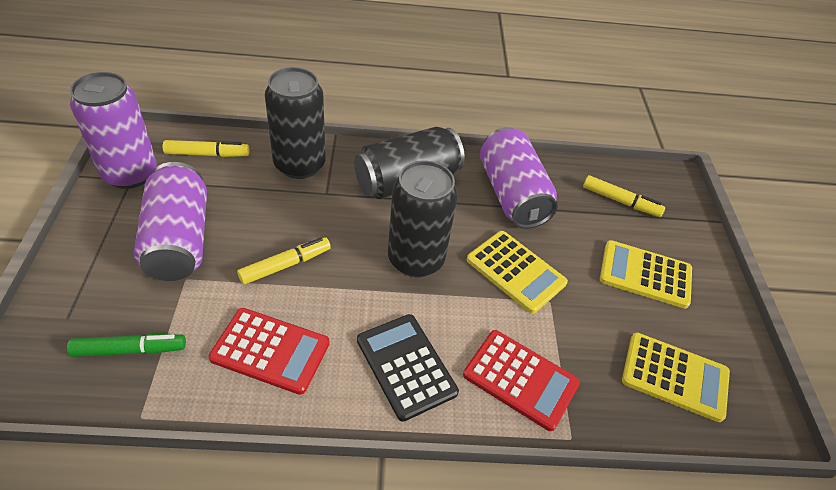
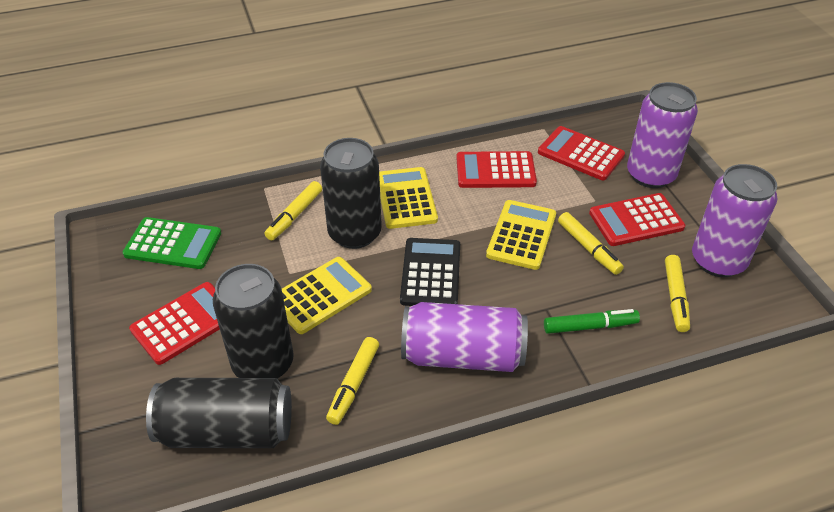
green calculator: none = 0 -> [123,217,221,269] = 1
red calculator: [209,308,330,395] [463,330,580,431] = 2 -> [129,282,220,365] [456,151,537,188] [538,126,625,180] [589,193,685,246] = 4
yellow marker: [162,140,250,157] [237,237,331,285] [583,175,665,217] = 3 -> [265,181,322,241] [326,337,379,425] [558,212,624,275] [665,255,690,332] = 4

